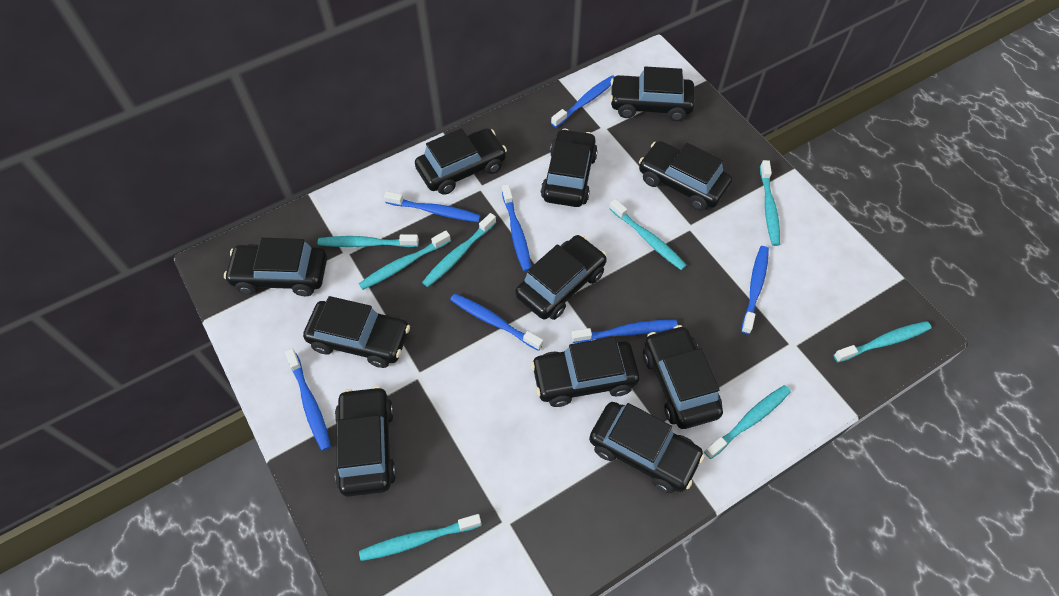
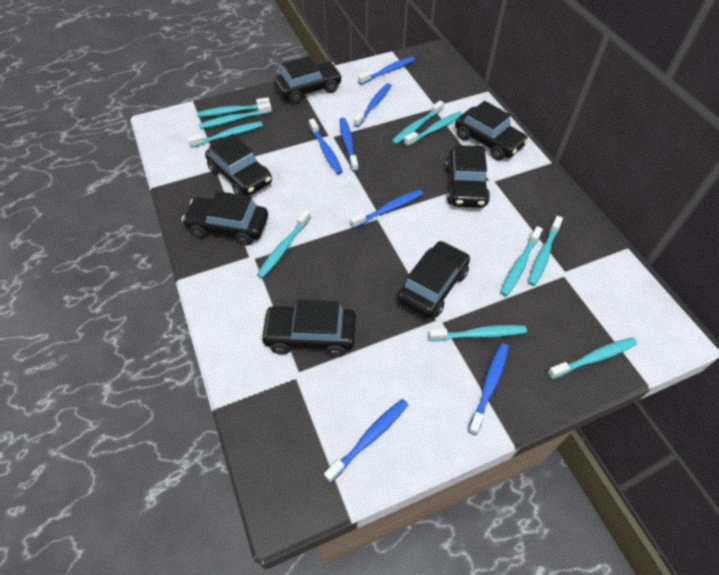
black car: [224,238,327,296] [303,296,410,368] [335,386,396,497] [415,128,507,195] [515,235,607,320] [531,337,640,407] [541,128,598,207] [589,402,705,493] [610,66,695,121] [639,141,732,211] [643,325,723,429] = 11 -> [182,191,268,246] [205,134,272,196] [260,300,356,357] [274,56,342,104] [397,241,470,319] [445,145,490,208] [455,101,529,160] = 7
turquoise toothbrush: [318,234,419,247] [359,231,451,290] [359,514,482,561] [422,213,496,287] [609,199,687,270] [704,385,791,459] [760,160,780,246] [834,321,931,362] = 8 -> [187,121,263,148] [197,97,270,117] [199,102,272,129] [257,210,311,278] [392,101,444,145] [404,111,463,146] [428,325,527,341] [500,226,543,296] [528,216,563,286] [547,337,637,379] = 10

